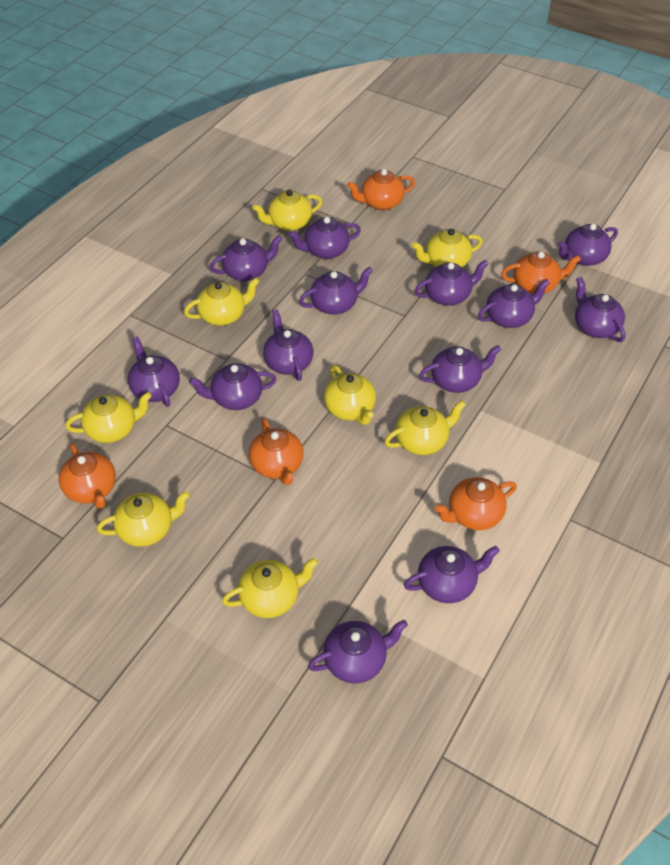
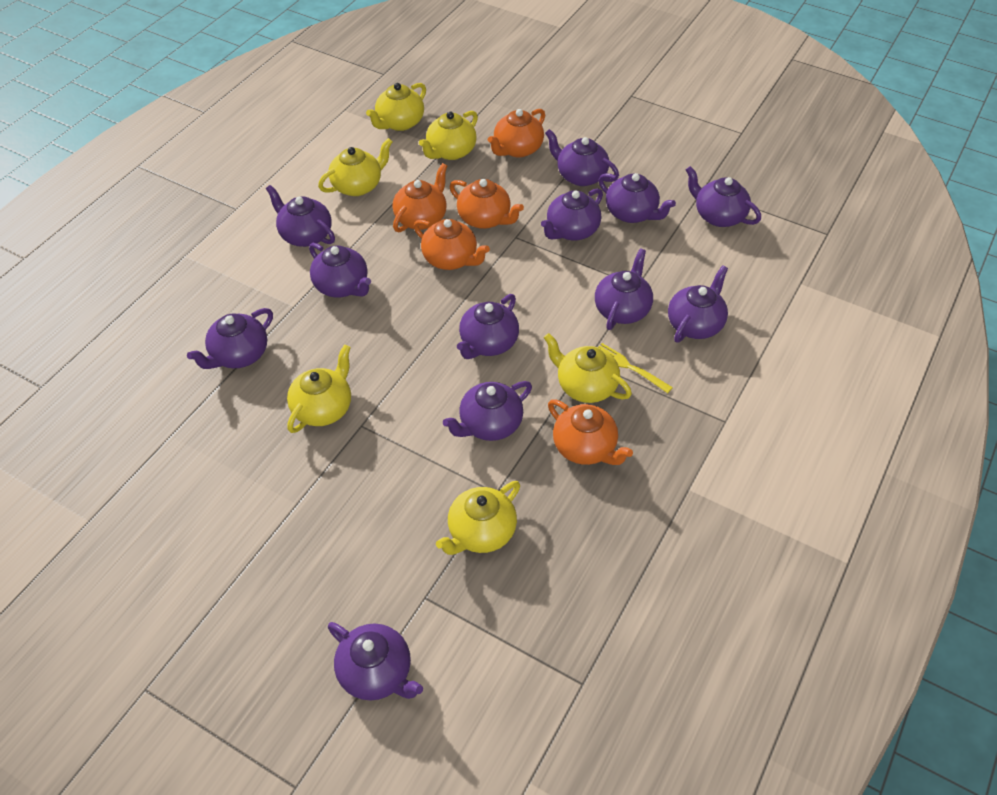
purple teapot: [128,336,180,407] [189,363,276,410] [210,235,282,281] [263,309,313,381] [288,217,361,259] [299,267,373,315] [308,620,408,683] [404,546,500,603] [415,260,489,306] [419,345,501,393] [478,279,550,328] [557,224,618,266] [575,277,625,342] = 13 -> [187,308,273,369] [266,185,335,247] [309,243,371,298] [328,622,423,700] [443,381,532,441] [457,294,519,359] [541,188,603,240] [545,129,619,186] [595,249,653,330] [599,173,676,223] [668,265,728,342] [686,166,761,227] = 12
yellow fork: none = 0 -> [598,343,673,393] = 1
yellow teapot: [65,392,152,443] [97,491,190,547] [184,278,260,326] [222,558,318,618] [252,189,323,231] [324,365,376,425] [385,400,466,455] [412,229,483,267] = 8 -> [287,344,351,433] [318,138,393,196] [366,83,426,131] [419,111,478,160] [436,481,520,555] [544,333,632,403] = 6

